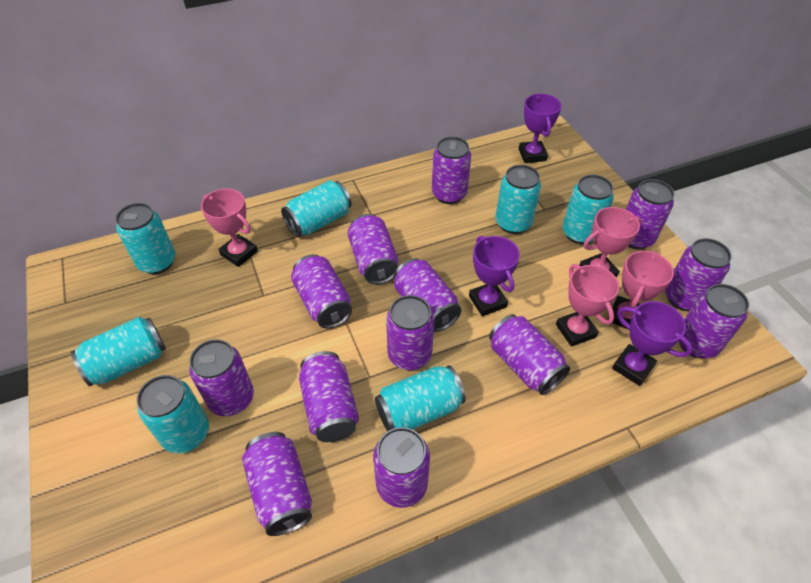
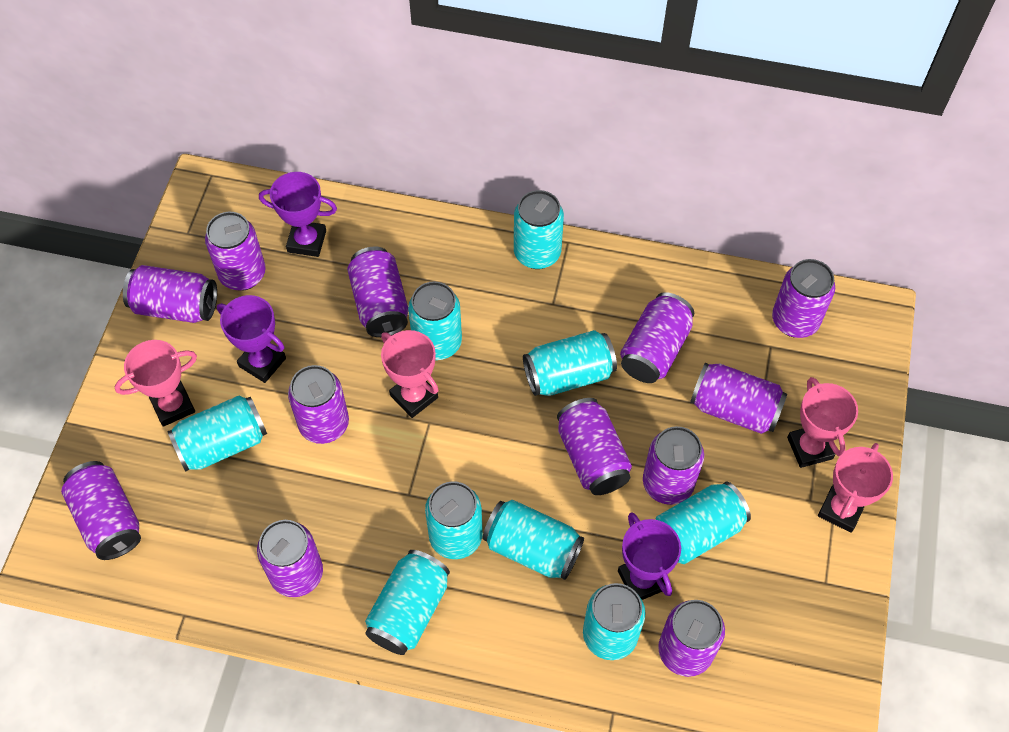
purple can: [189,339,254,416] [242,432,312,536] [291,254,352,329] [299,351,359,442] [348,214,398,284] [373,427,430,508] [386,295,434,370] [394,258,462,332] [432,137,471,204] [489,314,570,395] [626,179,674,249] [665,238,732,311] [679,284,749,359] = 13 -> [61,461,141,560] [123,265,217,323] [205,212,266,291] [257,520,323,597] [288,365,349,444] [347,246,408,337] [557,398,632,495] [620,292,694,383] [643,426,704,505] [658,600,725,677] [690,363,787,434] [772,259,835,338] = 12
turquoise can: [71,317,166,386] [115,203,176,274] [137,375,209,454] [281,181,352,237] [375,365,466,431] [495,165,541,234] [562,175,614,244] = 7 -> [167,396,267,472] [365,550,450,655] [408,281,462,360] [425,481,483,559] [483,500,584,580] [514,190,564,269] [523,330,617,396] [583,583,645,660] [655,482,751,564] = 9

